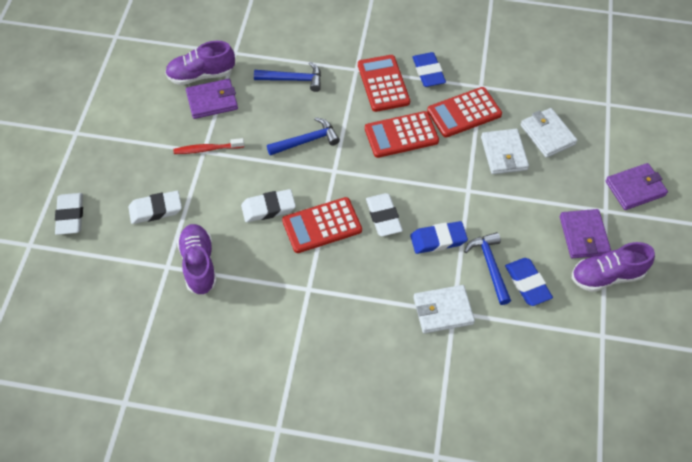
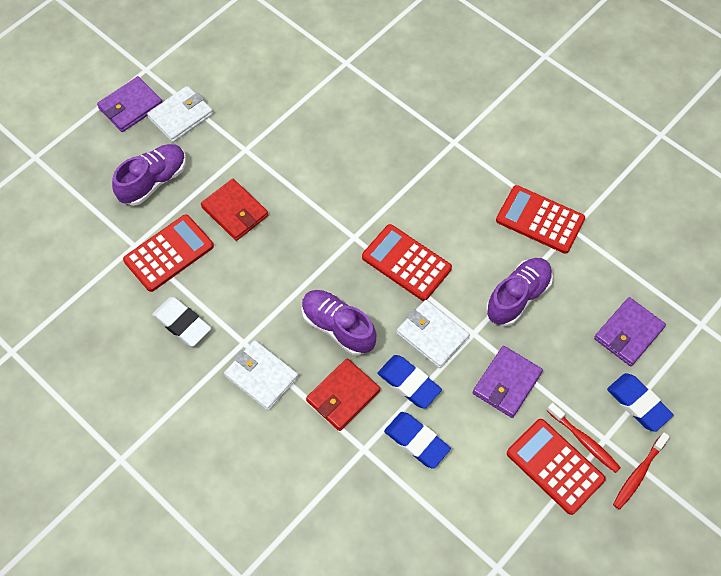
blue hammer: [254,62,321,92] [267,117,340,156] [464,232,511,305] = 3 -> none = 0
red toothbrush: [173,138,244,154] = 1 -> [547,403,621,473] [613,433,670,510] = 2
red wallet: none = 0 -> [201,179,268,241] [306,358,380,431] = 2
white eraser: [55,193,83,235] [128,191,182,224] [241,189,296,222] [366,193,403,236] = 4 -> [152,297,211,347] = 1

